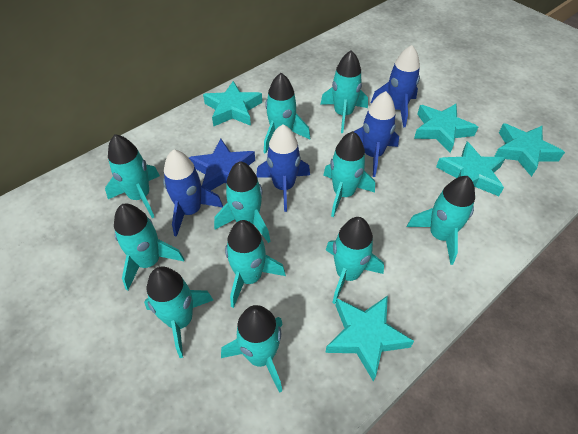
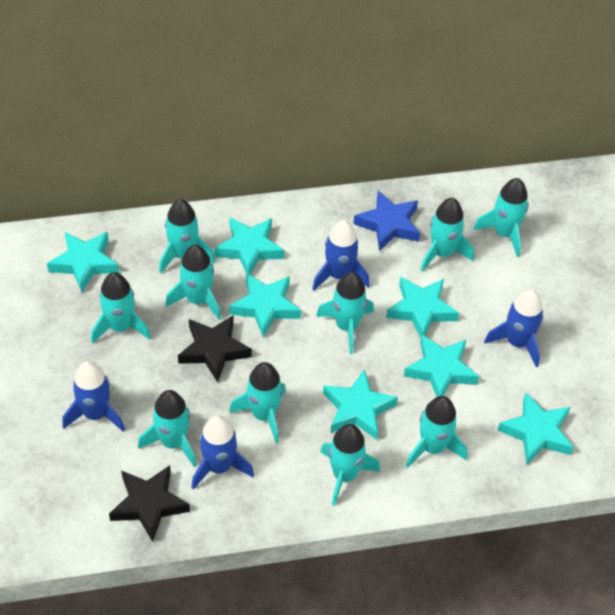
black star: none = 0 -> [109,465,190,542] [178,316,252,382] = 2
turquoise rocket: [105,134,160,218] [114,204,184,291] [144,267,213,358] [214,161,270,243] [221,305,283,393] [225,220,286,308] [264,73,310,154] [320,50,368,133] [323,131,375,217] [326,217,384,304] [407,176,475,265] = 11 -> [91,272,151,344] [138,390,196,467] [159,199,215,274] [165,245,221,320] [229,362,286,443] [316,272,374,354] [320,424,380,506] [406,396,467,468] [421,198,474,272] [473,178,529,257] = 10
turquoise star: [203,81,262,126] [325,296,414,382] [414,104,478,153] [436,141,505,196] [494,123,565,177] = 5 -> [47,231,119,293] [214,217,284,275] [229,273,301,337] [323,369,398,440] [386,277,459,337] [404,335,479,397] [498,393,574,465] = 7

